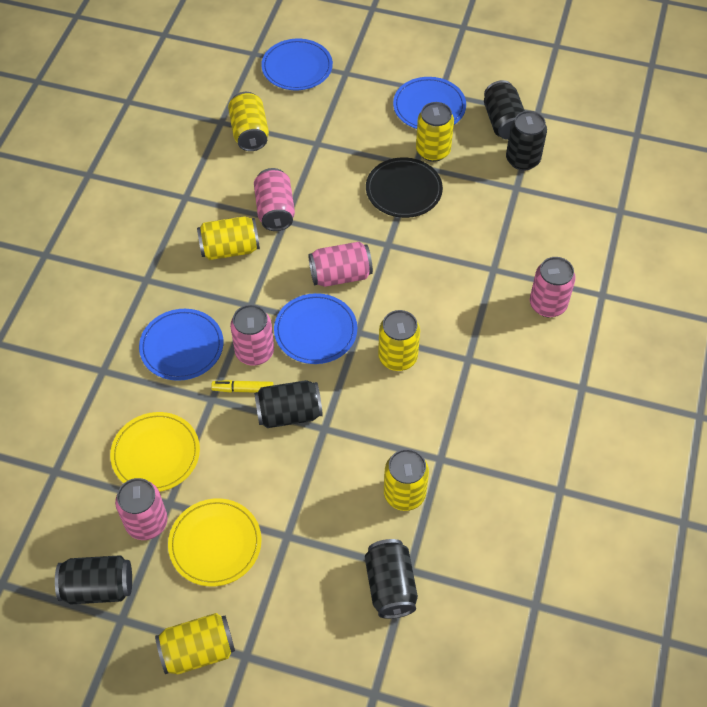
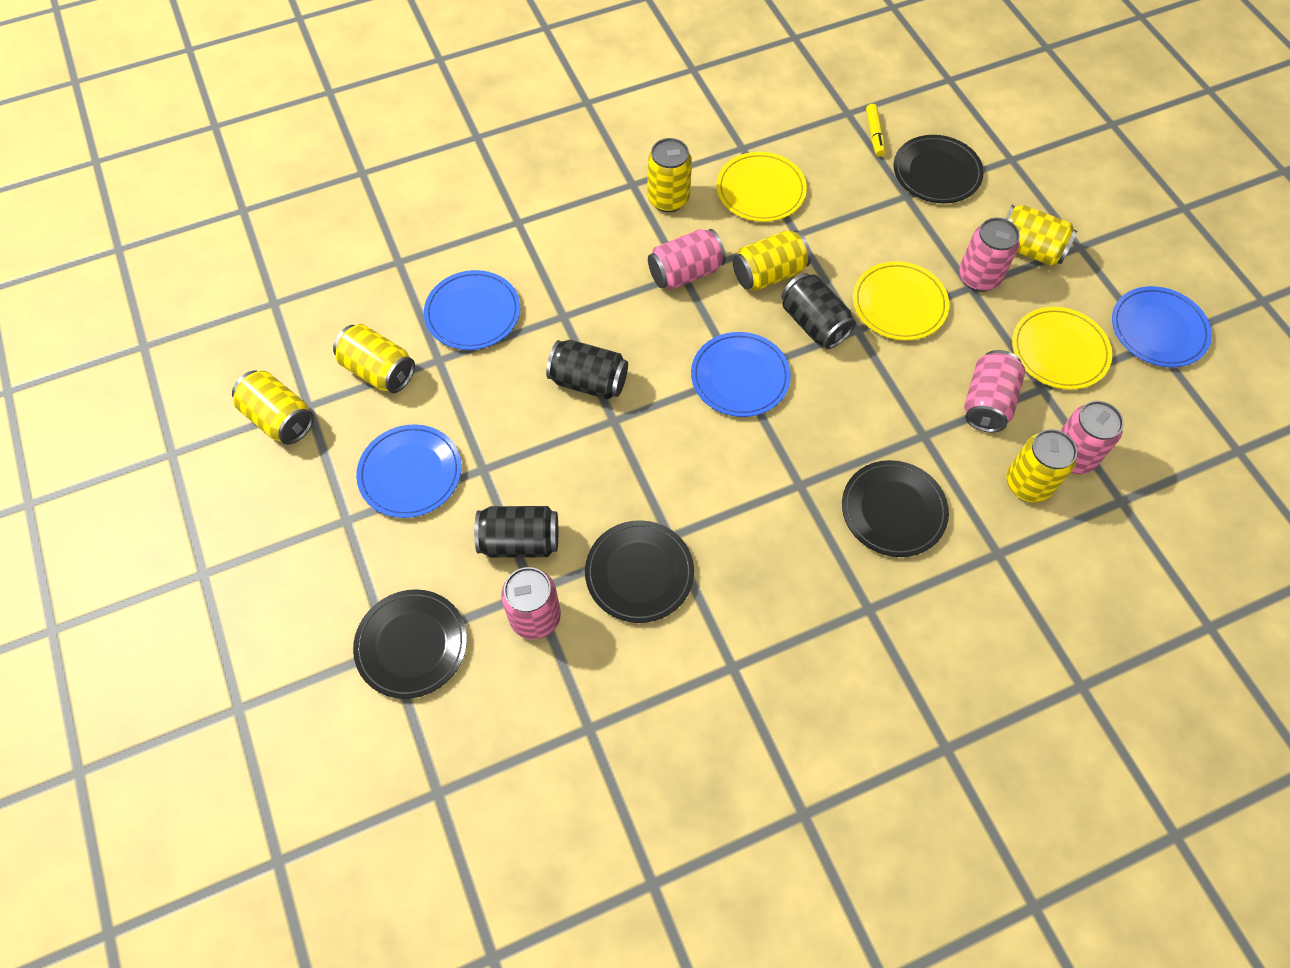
black can: [55,555,132,604] [254,380,323,428] [365,539,418,619] [484,80,525,140] [506,111,547,171] = 5 -> [474,506,558,558] [546,340,628,400] [781,273,856,349] = 3
black plate: [366,157,443,218] = 1 -> [353,589,467,699] [585,520,694,623] [842,460,949,557] [894,135,984,203] = 4
yellow plate: [110,412,200,492] [168,498,261,586] = 2 -> [716,152,807,222] [853,261,949,340] [1012,307,1112,390] = 3

